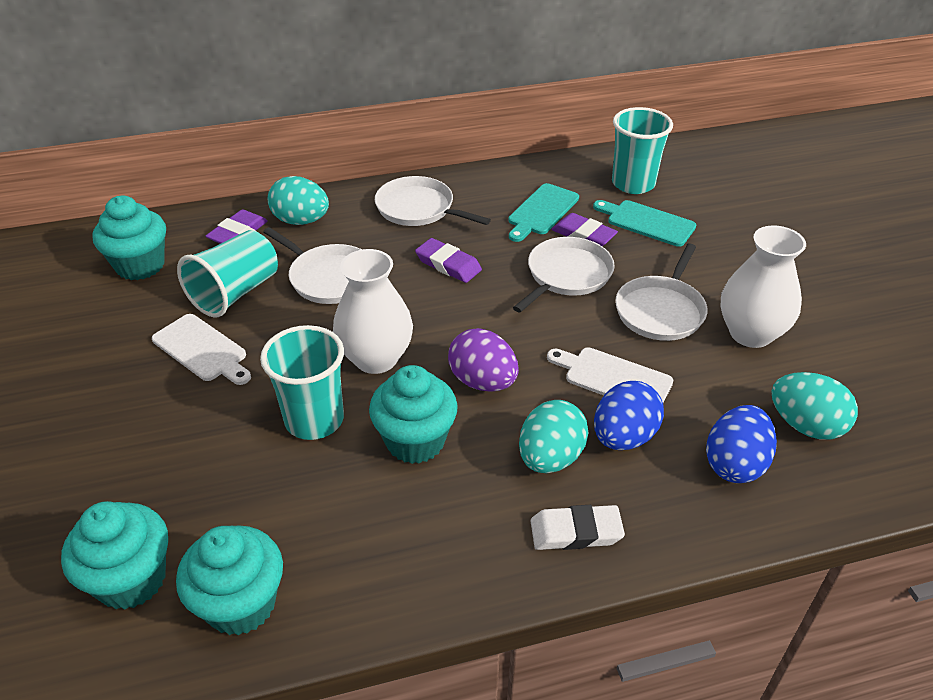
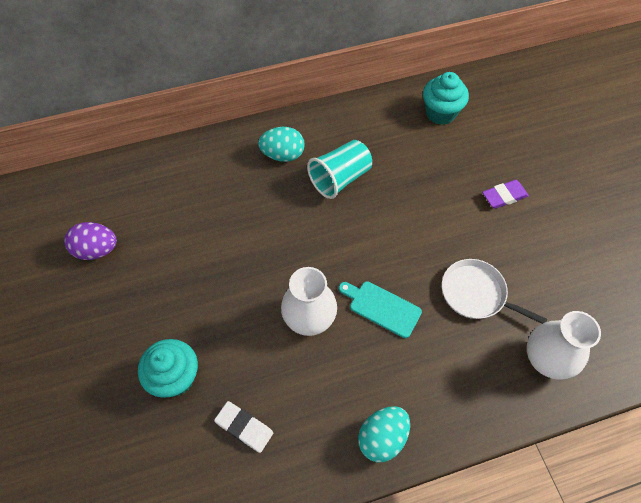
blue egg: [594,381,664,450] [706,405,777,483] = 2 -> none = 0
purple eraser: [206,209,268,244] [415,238,482,283] [551,213,618,246] = 3 -> [482,180,529,209] = 1
turquoise cup: [177,230,278,317] [260,325,344,440] [612,107,673,194] = 3 -> [307,140,372,199] = 1
turquoise cupcake: [61,501,168,610] [92,195,166,280] [176,525,283,635] [369,365,458,464] = 4 -> [138,339,198,398] [423,72,469,125] = 2
turquoise cutting board: [508,183,579,242] [593,200,696,247] = 2 -> [339,281,422,338] = 1
turquoise egg: [268,176,329,225] [519,400,589,473] [771,372,858,440] = 3 -> [258,127,305,162] [358,406,410,462] = 2
white cutting board: [152,314,251,385] [547,347,673,403] = 2 -> none = 0
white pan: [263,227,362,304] [375,176,491,226] [513,237,615,313] [615,243,708,341] = 4 -> [442,259,547,324] = 1

